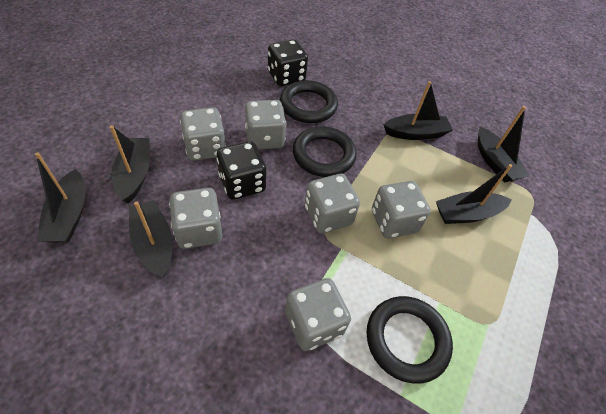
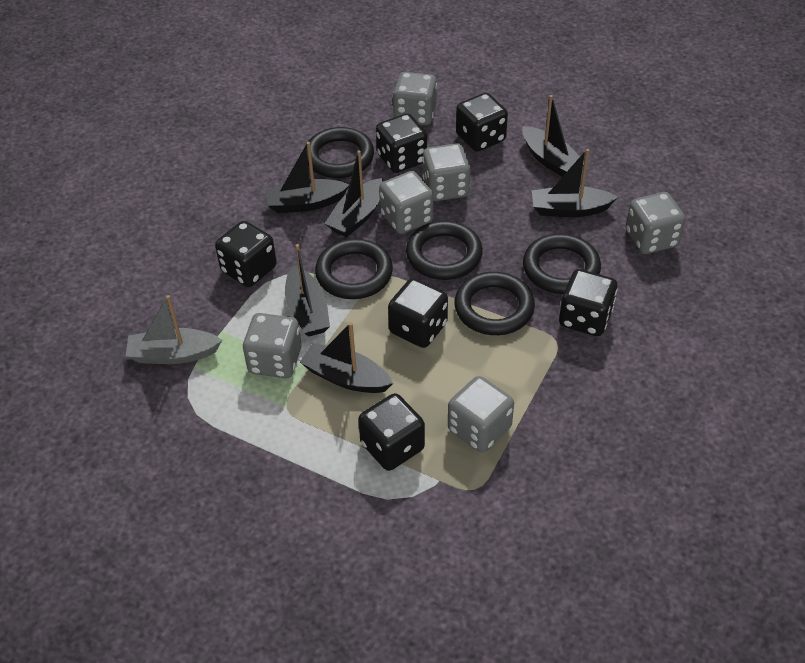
black dice: [217,141,266,200] [268,40,308,86] = 2 -> [215,221,277,287] [358,393,425,471] [376,113,427,173] [388,278,448,348] [456,93,508,152] [559,269,617,336] = 6
black ring: [280,80,338,123] [293,126,357,177] [367,296,453,384] = 3 -> [306,127,374,178] [315,239,393,299] [406,221,483,280] [455,272,535,335] [523,234,601,294] = 5
grey boat: none = 0 -> [126,295,222,364] = 1

